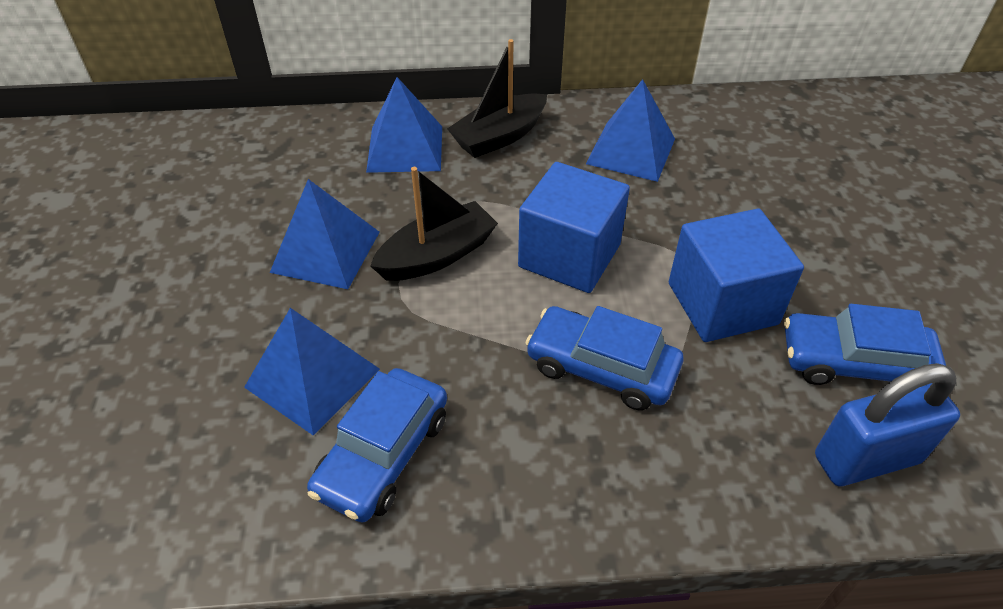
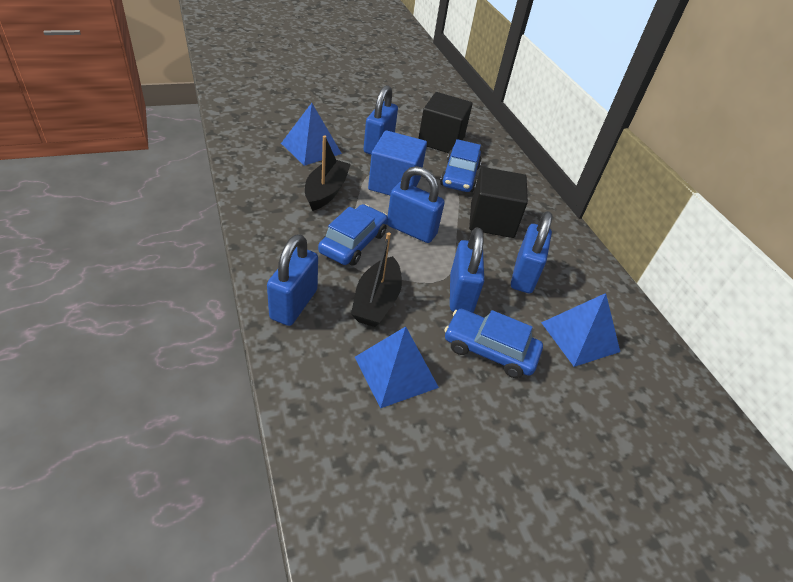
black cube: none = 0 -> [418,92,472,153] [469,167,528,238] = 2
blue cube: [518,162,630,293] [669,209,804,342] = 2 -> [368,130,427,195] = 1
blue padlock: [815,363,960,486] = 1 -> [267,234,318,326] [363,85,398,155] [387,166,445,243] [450,227,484,313] [511,211,552,293] = 5
blue pyramid: [244,308,380,435] [270,179,379,289] [366,77,442,173] [586,79,675,182] = 4 -> [281,103,342,166] [355,326,439,408] [541,293,620,367] = 3

